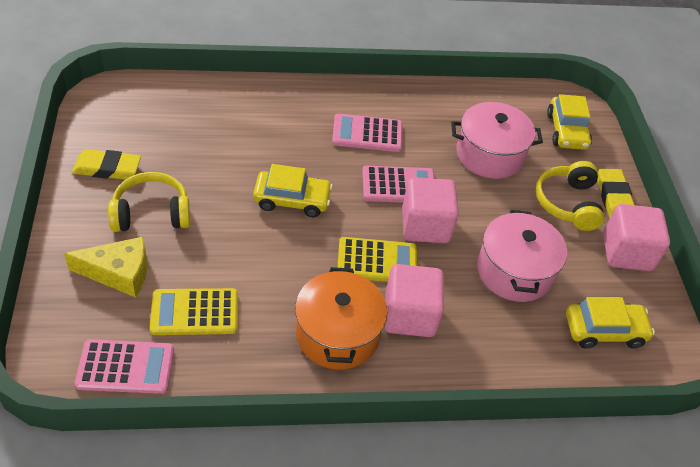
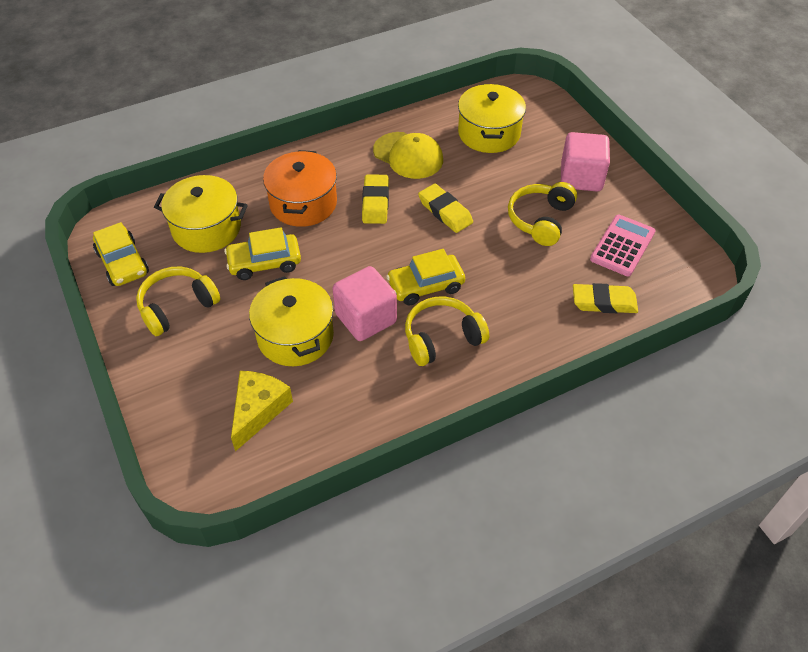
pink calculator: [75,339,174,394] [332,113,403,152] [362,166,435,203] = 3 -> [590,215,656,276] = 1
pink cube: [384,264,444,337] [402,177,459,243] [603,204,670,271] = 3 -> [332,266,397,341] [561,132,610,191] = 2
pink pot: [451,102,543,179] [477,210,567,302] = 2 -> none = 0
yellow calculator: [150,288,238,335] [338,237,417,282] = 2 -> none = 0
yellow cap: none = 0 -> [373,132,443,179] = 1
yellow eraser: [72,149,141,180] [597,169,635,218] = 2 -> [362,174,389,224] [418,184,473,233] [573,283,638,313] = 3
yellow headphones: [108,172,190,232] [536,161,604,231] = 2 -> [136,267,220,336] [405,296,489,366] [508,182,577,246] = 3
yellow pot: none = 0 -> [154,175,248,253] [249,276,334,366] [458,84,526,153] = 3

